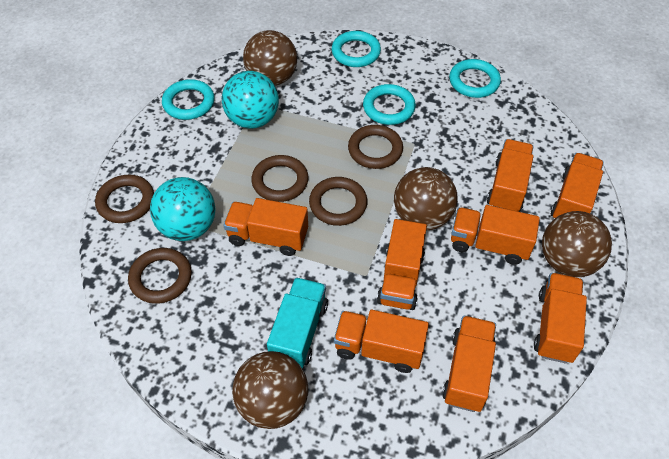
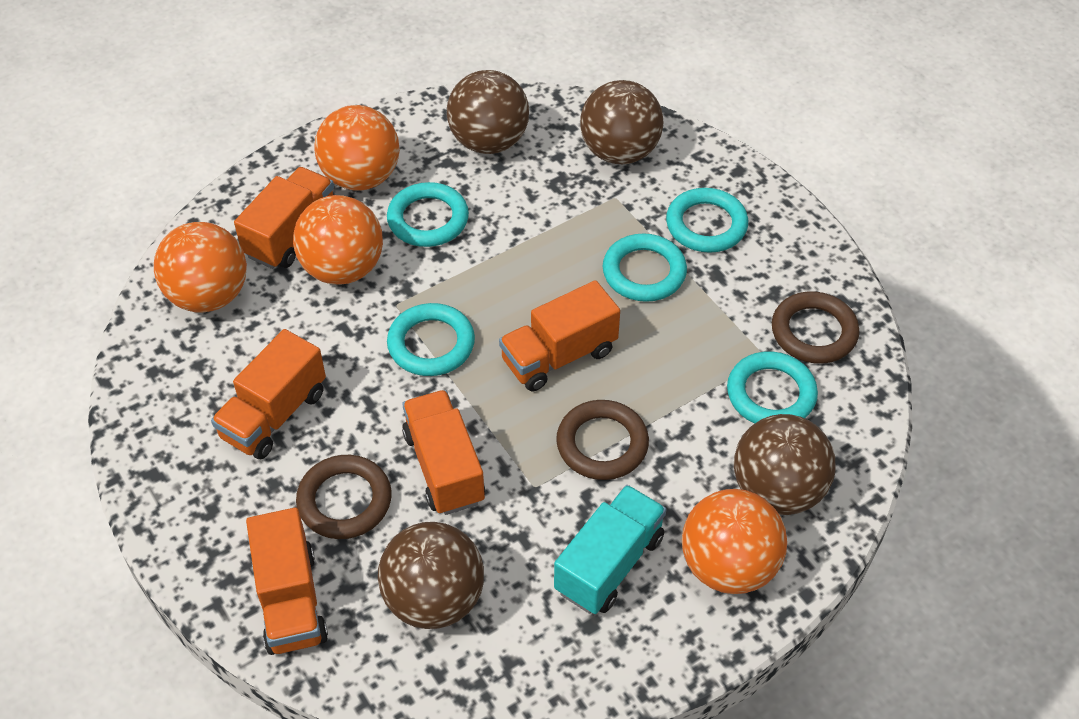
brown ring: [95,175,154,223] [128,248,192,304] [251,155,309,202] [309,177,368,226] [348,125,403,169] = 5 -> [296,455,392,539] [556,400,649,480] [772,291,860,364] = 3
orange ball: none = 0 -> [154,222,247,313] [293,195,383,285] [314,105,400,191] [682,489,787,594] = 4
orange truck: [223,198,308,256] [334,310,429,373] [377,219,427,310] [442,316,496,412] [451,205,540,265] [487,139,534,212] [534,273,587,363] [551,153,604,218] = 8 -> [211,329,326,460] [234,167,334,269] [246,508,328,655] [402,390,485,515] [499,280,620,392] = 5
turquoise ball: [150,177,216,241] [222,71,279,129] = 2 -> none = 0
turquoise ring: [162,79,215,120] [332,31,381,67] [363,84,416,125] [449,59,501,98] = 4 -> [387,182,469,247] [387,303,475,376] [603,233,687,302] [666,188,748,253] [727,351,818,424] = 5

